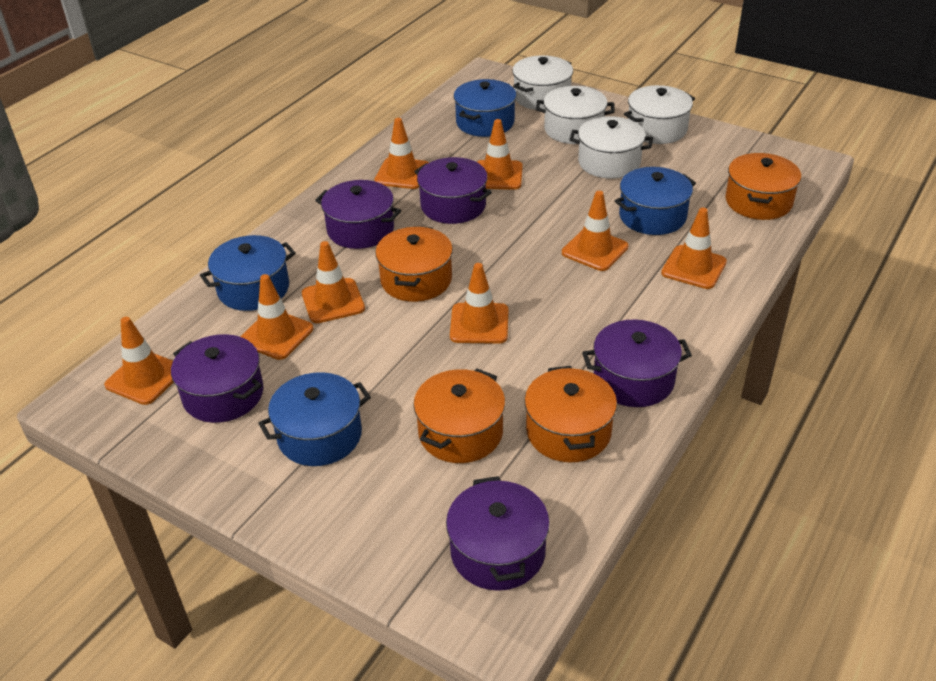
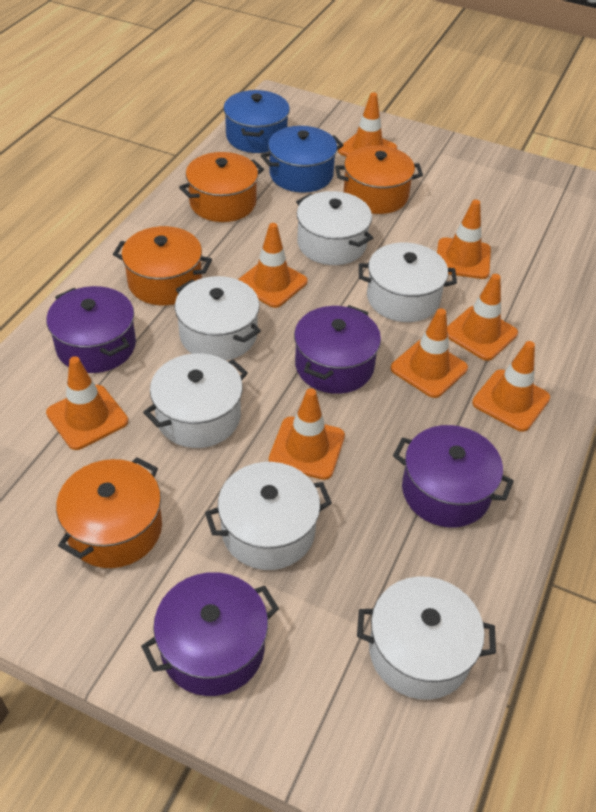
blue pot: [200,235,296,311] [258,372,371,466] [454,79,516,137] [615,167,696,235] = 4 -> [224,90,290,153] [261,126,343,193] = 2
purple pot: [171,334,264,423] [315,180,401,249] [414,157,492,224] [446,476,550,591] [582,319,692,407] = 5 -> [46,286,136,373] [141,572,279,696] [294,305,381,394] [393,425,514,527] = 4
white pot: [513,55,573,110] [536,86,614,144] [569,116,653,179] [624,85,695,144] = 4 -> [143,353,248,448] [175,276,261,360] [205,462,332,570] [296,191,373,265] [357,576,496,700] [359,242,457,322] = 6

